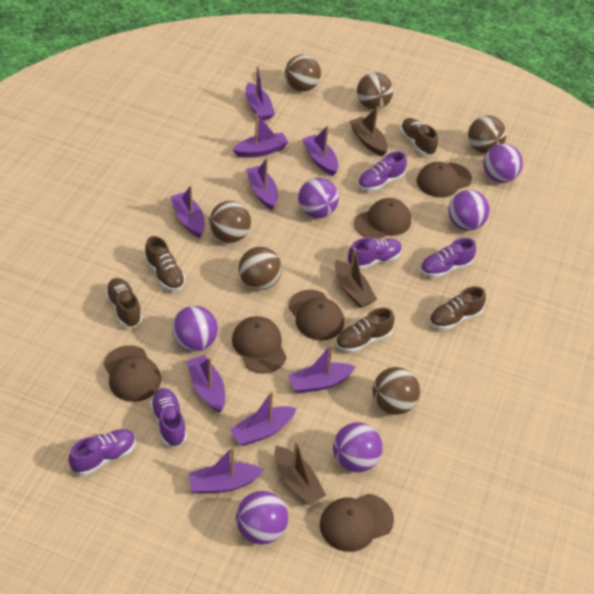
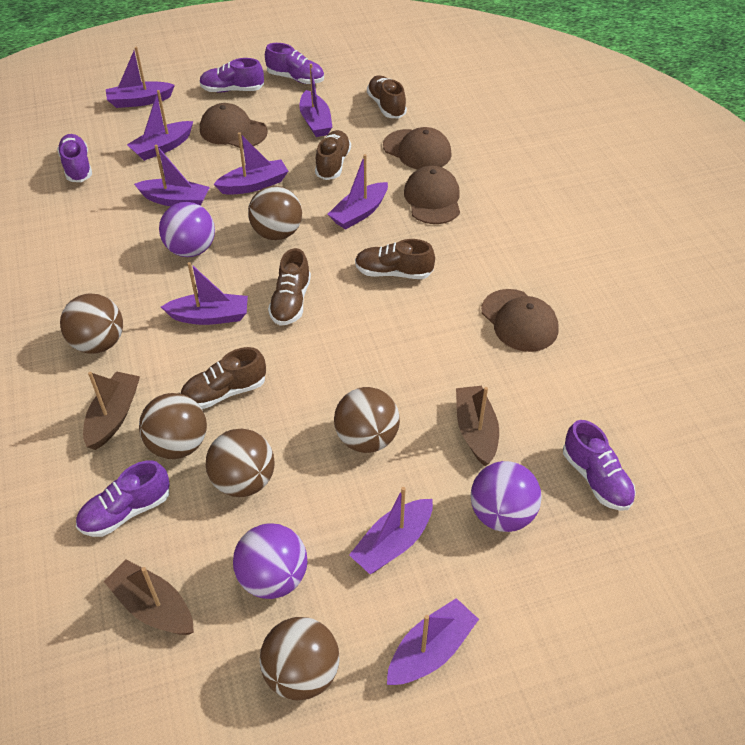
brown cap: [103,345,161,402] [232,316,287,374] [288,290,344,341] [320,494,394,552] [354,198,411,239] [417,162,472,198] = 6 -> [200,103,268,148] [383,127,452,170] [404,166,460,224] [481,289,559,352] = 4
purple ball: [172,306,218,352] [236,491,288,544] [298,178,339,218] [333,422,383,472] [448,190,489,231] [483,144,523,183] = 6 -> [159,202,215,257] [233,523,307,599] [470,461,542,532] = 3

